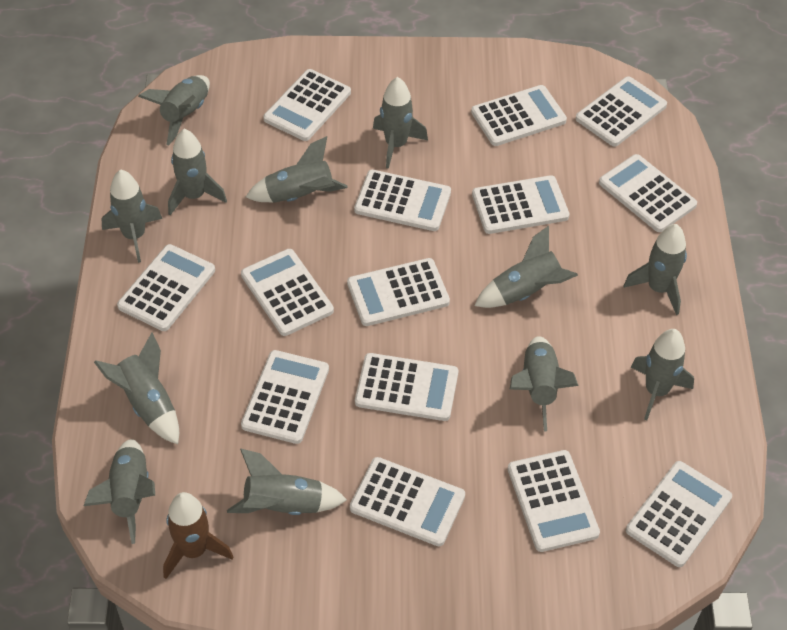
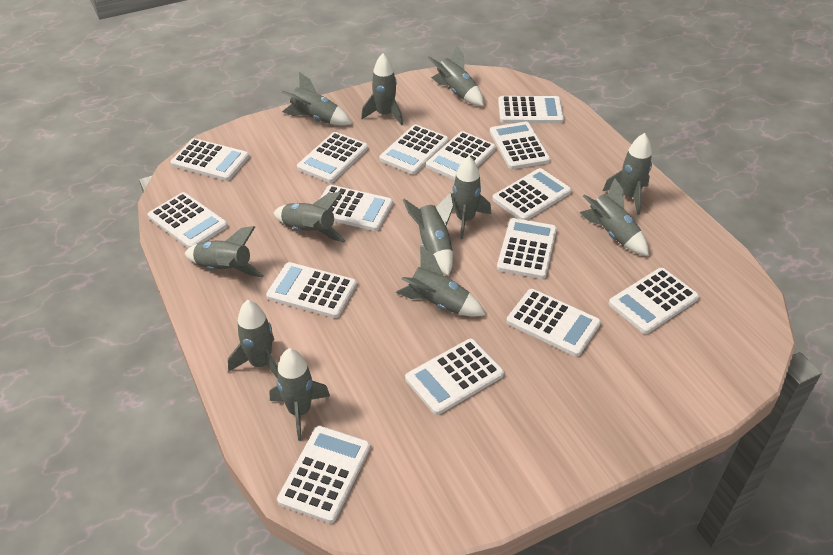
brown rocket: [163,492,233,579] = 1 -> none = 0
white calculator: [117,244,215,331] [241,249,334,336] [241,350,329,444] [263,69,351,141] [347,258,450,326] [350,457,465,546] [354,170,451,231] [355,353,458,421] [471,85,567,146] [472,175,570,234] [508,450,600,552] [576,76,667,147] [599,154,697,232] [626,461,732,567] = 14 -> [148,192,228,248] [171,138,249,181] [266,262,357,318] [277,426,370,523] [297,132,368,183] [320,185,393,231] [379,124,449,175] [405,339,504,415] [426,131,496,180] [490,122,550,169] [492,168,571,220] [497,218,557,279] [498,96,564,123] [506,289,601,357] [609,268,699,334] = 15

